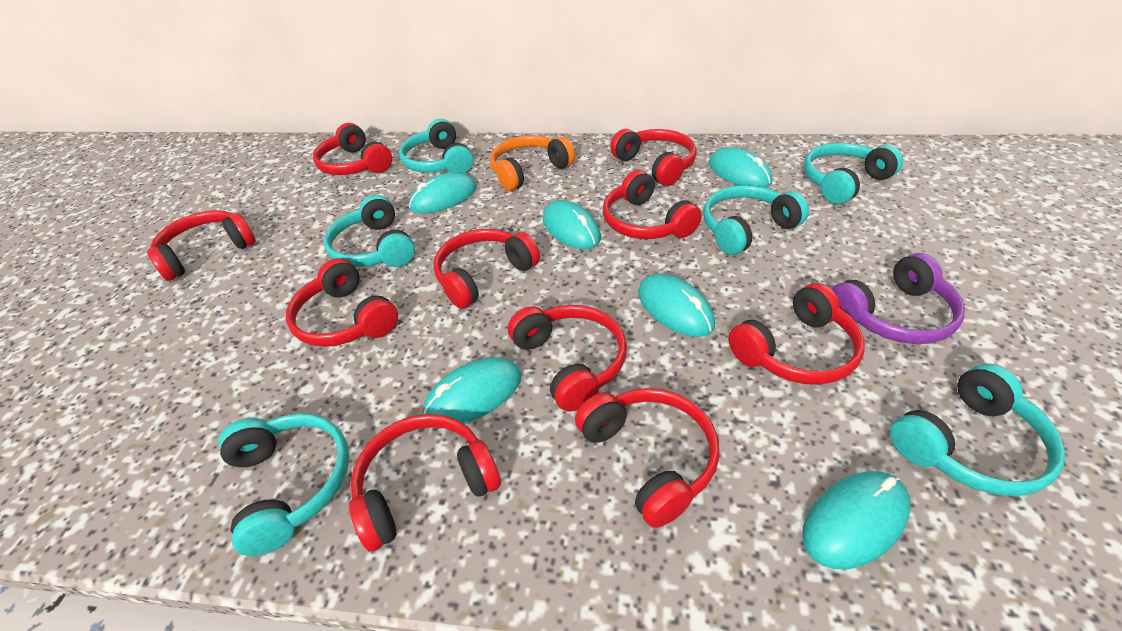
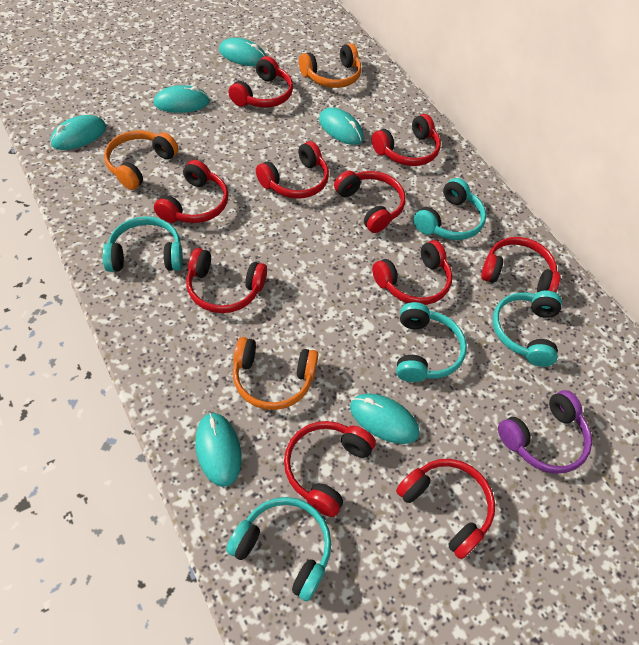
orange headphones: [490,135,575,191] = 1 -> [104,131,179,190] [233,337,318,410] [299,43,361,88] = 3
turquoise headphones: [219,413,349,556] [324,195,415,267] [399,119,473,174] [703,185,809,255] [804,143,903,204] [890,363,1066,496] = 6 -> [102,216,183,272] [226,497,331,601] [396,302,467,382] [413,178,486,240] [493,291,562,367] = 5

